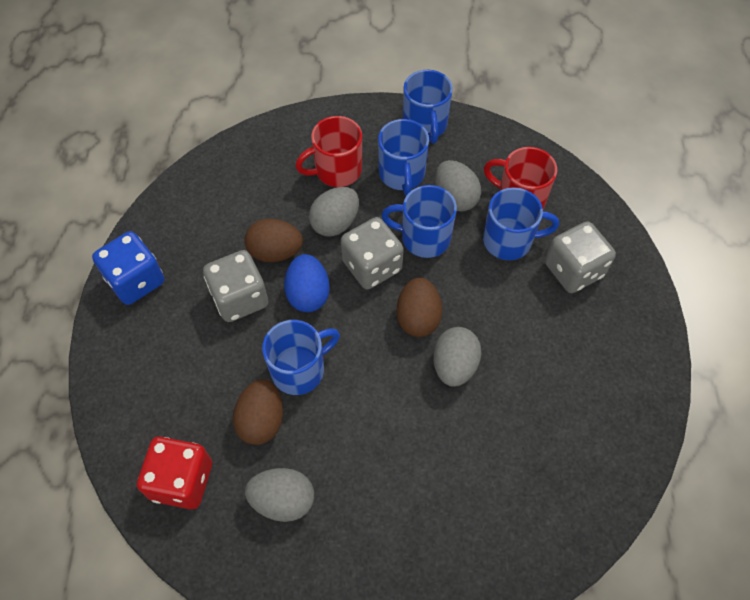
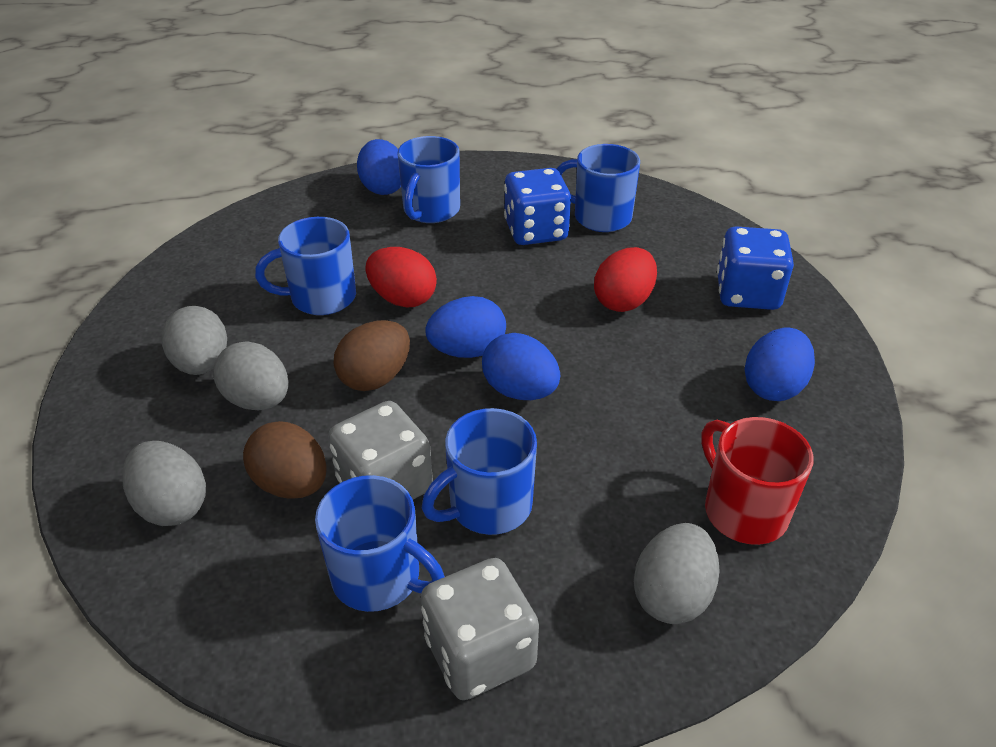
blue dice: [92,231,164,305] = 1 -> [504,168,571,245] [717,227,794,310] = 2
blue egg: [284,254,330,312] = 1 -> [357,139,401,195] [425,296,506,358] [482,333,560,400] [745,327,815,401] = 4
brown egg: [233,379,283,445] [244,219,303,262] [397,277,442,337] = 3 -> [243,421,327,499] [334,320,410,391] = 2
grey dice: [203,250,268,322] [341,217,404,290] [545,221,616,293] = 3 -> [328,401,433,500] [421,558,539,700] = 2
red dice: [137,437,212,509] = 1 -> none = 0
red egg: none = 0 -> [365,247,437,308] [594,247,657,312] = 2
red mug: [295,116,362,187] [484,147,557,209] = 2 -> [701,417,814,545] = 1

